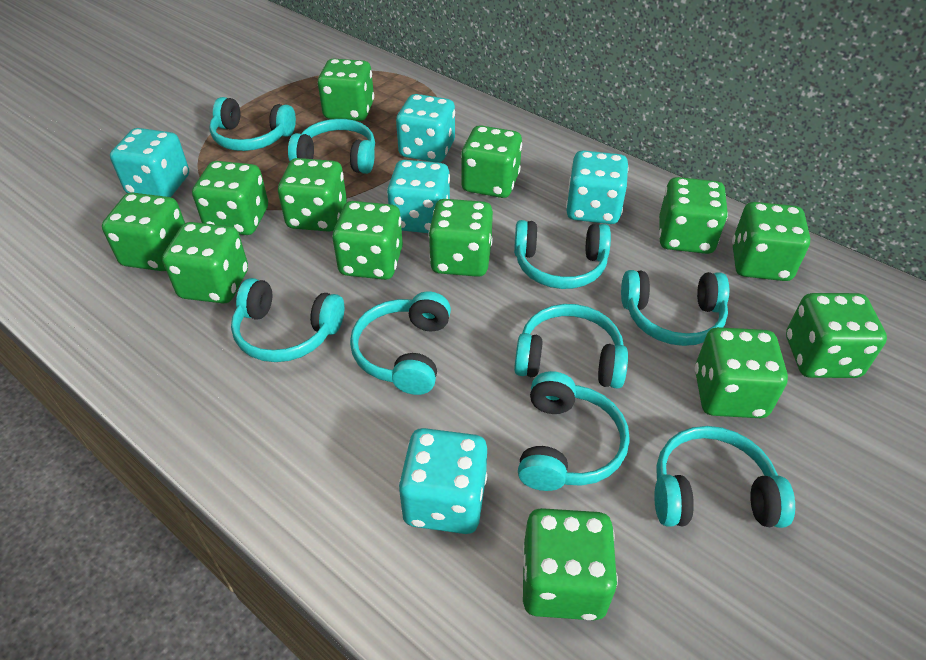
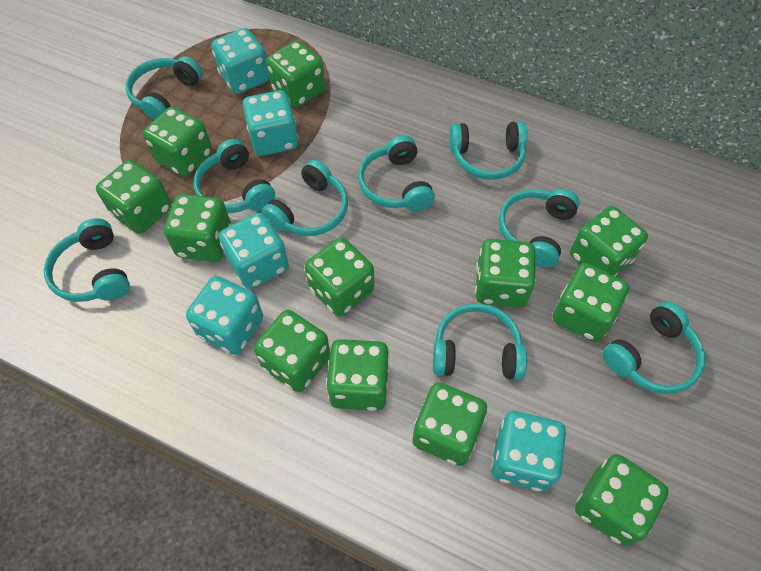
green dice: [102,193,185,271] [162,222,248,303] [192,161,268,235] [278,158,347,232] [318,58,374,121] [332,201,403,280] [428,199,493,277] [461,125,522,198] [522,508,618,620] [659,177,728,254] [695,327,788,418] [732,202,810,281] [786,293,887,378] = 13 -> [96,160,172,234] [143,106,212,177] [164,194,231,262] [254,310,330,392] [266,41,325,108] [305,237,374,316] [326,339,389,411] [412,382,487,466] [475,239,536,308] [553,263,629,342] [570,206,648,276] [575,454,669,546] = 12

